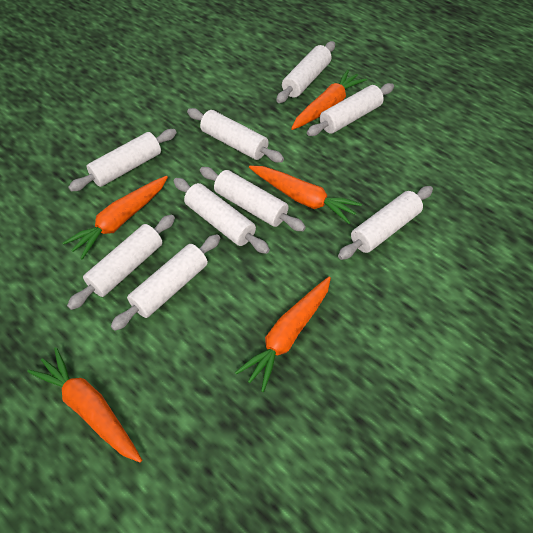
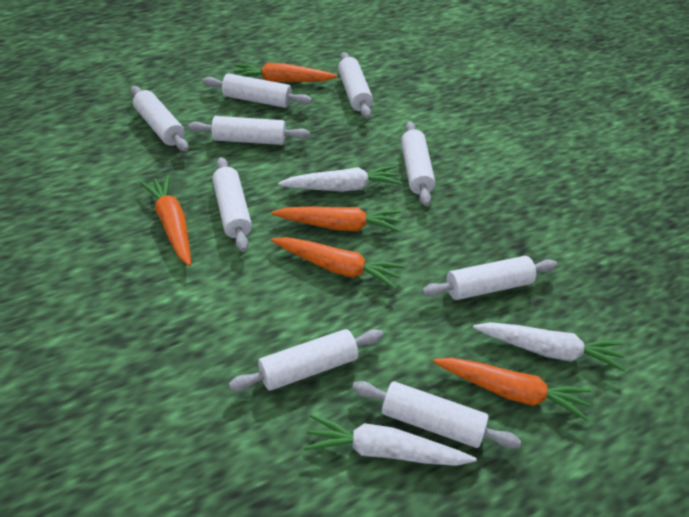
white carrot: none = 0 -> [278,165,402,192] [303,414,477,466] [473,322,626,371] = 3

